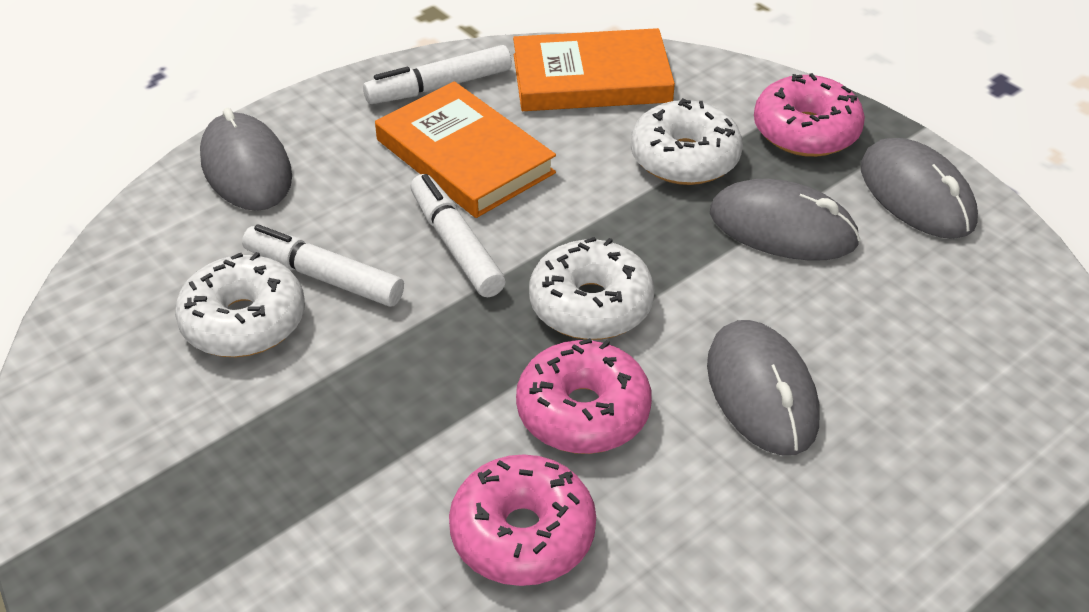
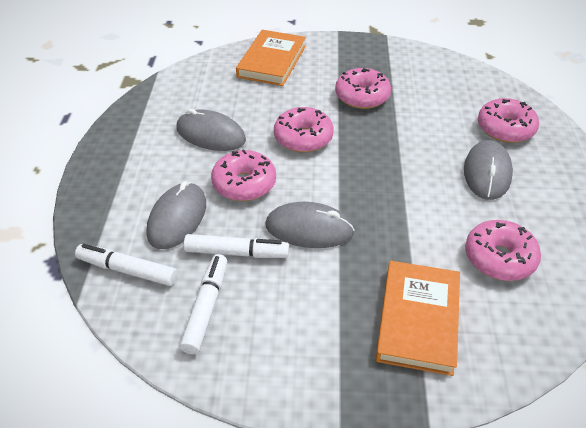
pink donut: [449,454,596,586] [516,338,652,454] [754,73,865,157] = 3 -> [211,150,276,201] [274,107,334,153] [335,68,391,109] [465,220,541,281] [478,98,539,143] = 5
white donut: [175,252,305,357] [529,237,655,340] [631,98,743,185] = 3 -> none = 0

